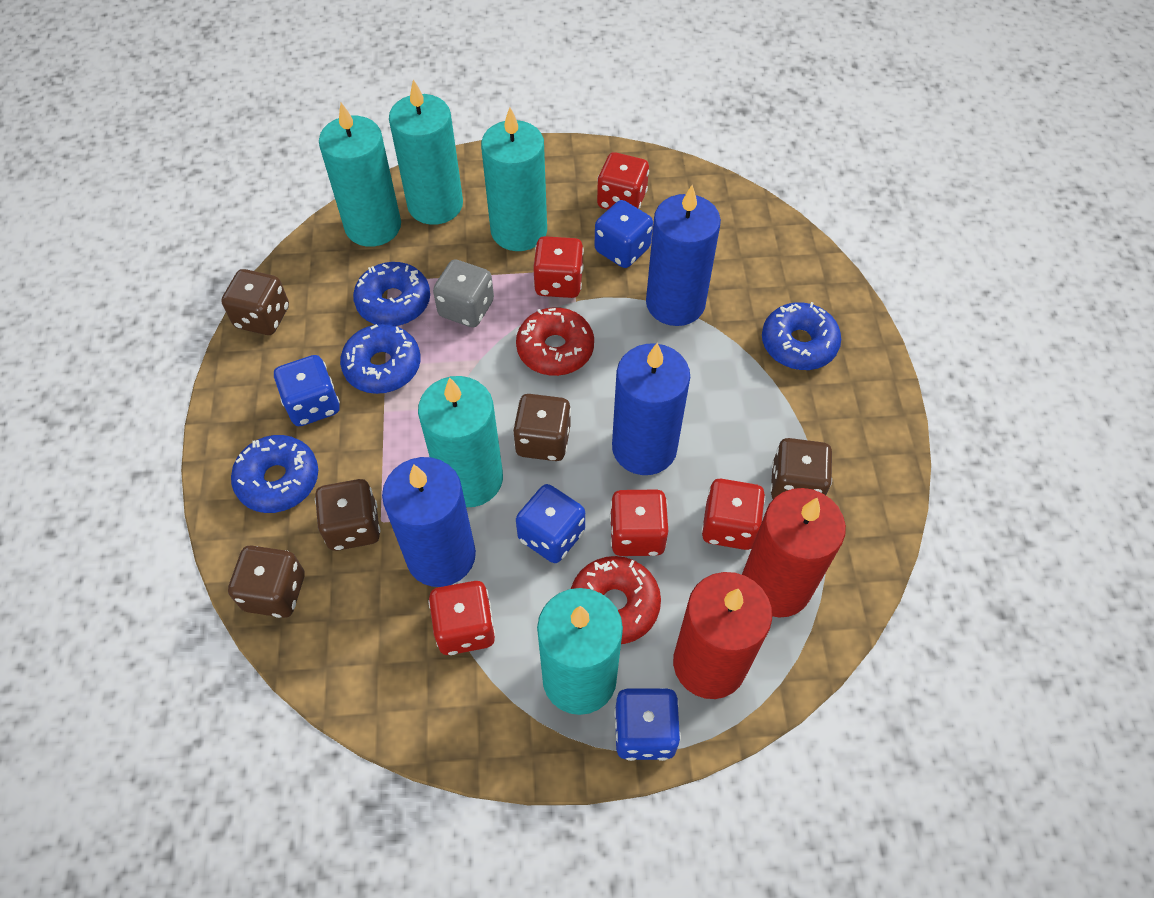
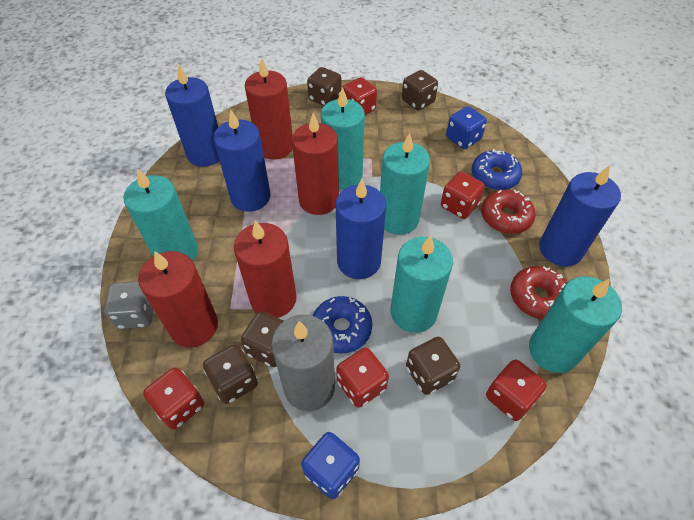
blue candle: [382,457,476,587] [612,343,690,475] [646,185,721,326] = 3 -> [165,64,220,167] [213,109,270,212] [336,179,386,279] [539,165,621,267] = 4
blue dice: [274,355,340,426] [516,484,585,563] [595,200,653,268] [614,688,681,761] = 4 -> [301,432,360,499] [446,106,487,149] = 2
blue donut: [231,435,318,513] [340,324,420,394] [353,262,430,326] [762,302,841,370] = 4 -> [313,296,372,353] [472,149,522,190] = 2
grey candle: none = 0 -> [272,315,335,411] = 1
red candle: [673,572,772,699] [742,488,846,617] = 2 -> [138,251,218,347] [234,220,296,318] [245,57,293,159] [292,113,339,215] = 4

